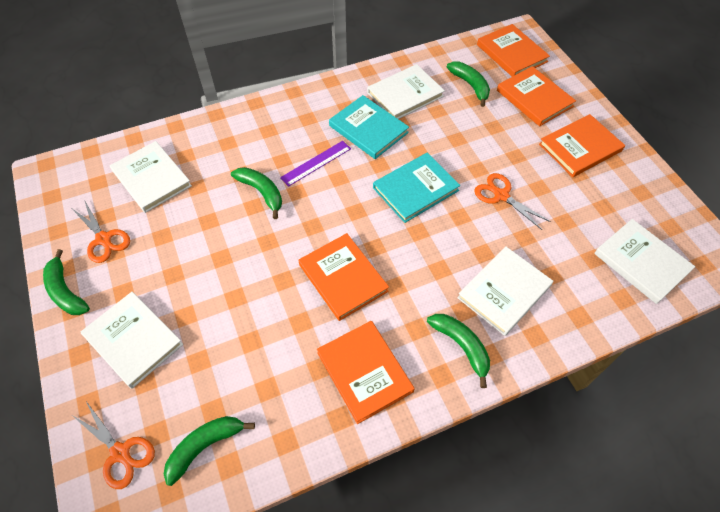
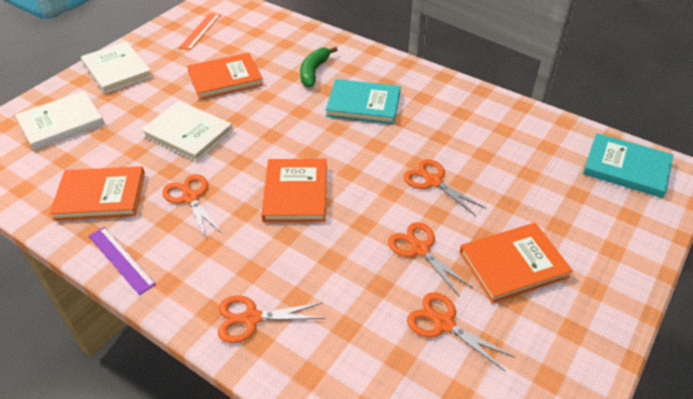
green banana: [43,249,90,315] [164,416,255,486] [231,167,282,219] [427,314,490,388] [447,61,490,107] = 5 -> [300,47,338,87] = 1
orange book: [299,233,389,321] [317,321,415,424] [477,24,550,77] [497,66,576,126] [539,114,625,177] = 5 -> [49,166,145,221] [187,53,263,100] [261,159,327,222] [460,223,573,303] = 4
orange ruler: none = 0 -> [179,13,220,50] = 1
orange scissors: [72,401,155,489] [73,200,130,263] [474,173,551,230] = 3 -> [162,174,222,239] [218,295,325,343] [388,222,473,297] [404,159,487,216] [407,292,515,371] = 5
white book: [81,292,183,389] [110,141,192,213] [367,64,445,119] [457,246,553,336] [594,219,695,304] = 5 -> [15,91,104,151] [81,41,153,94] [141,101,233,162] = 3

